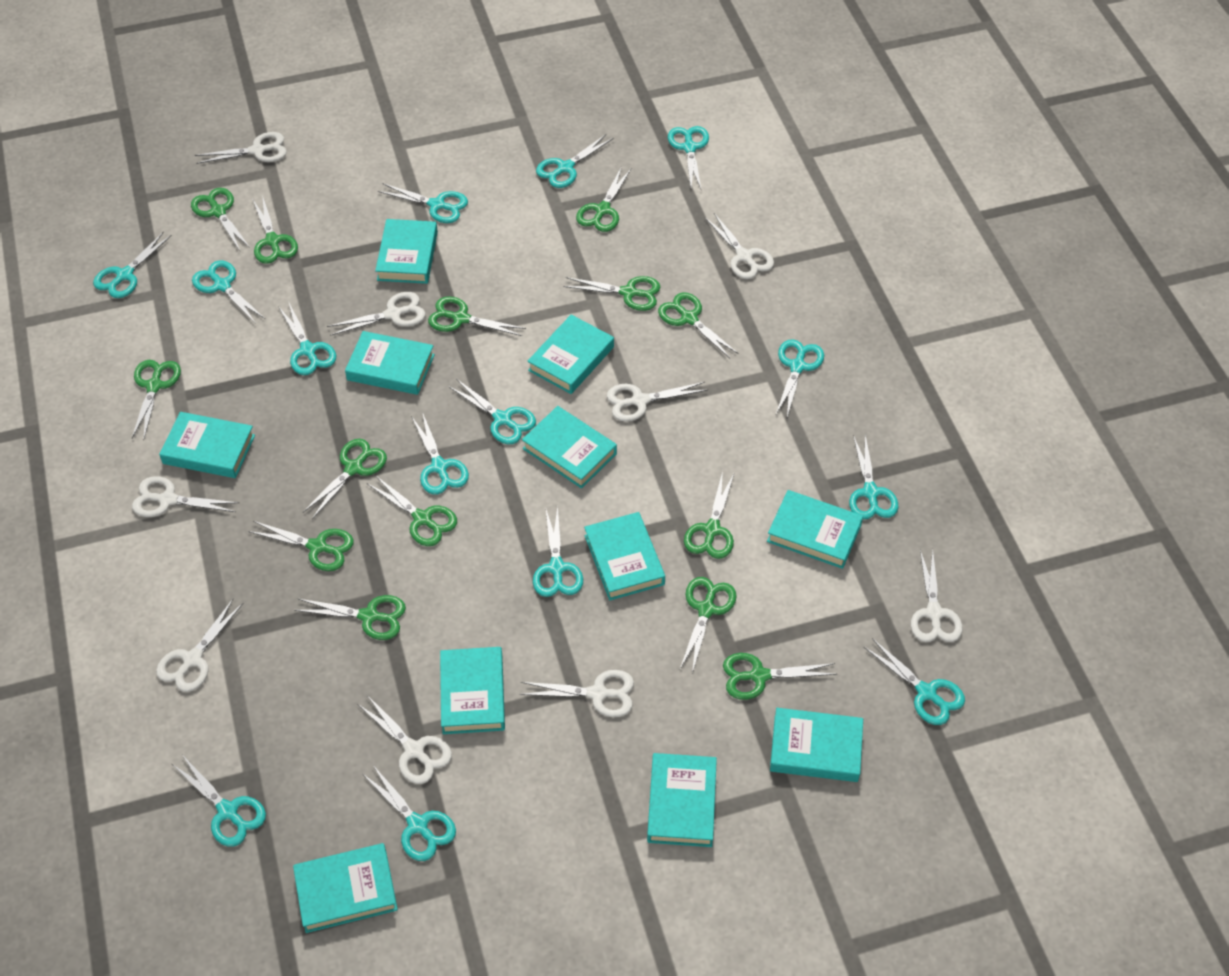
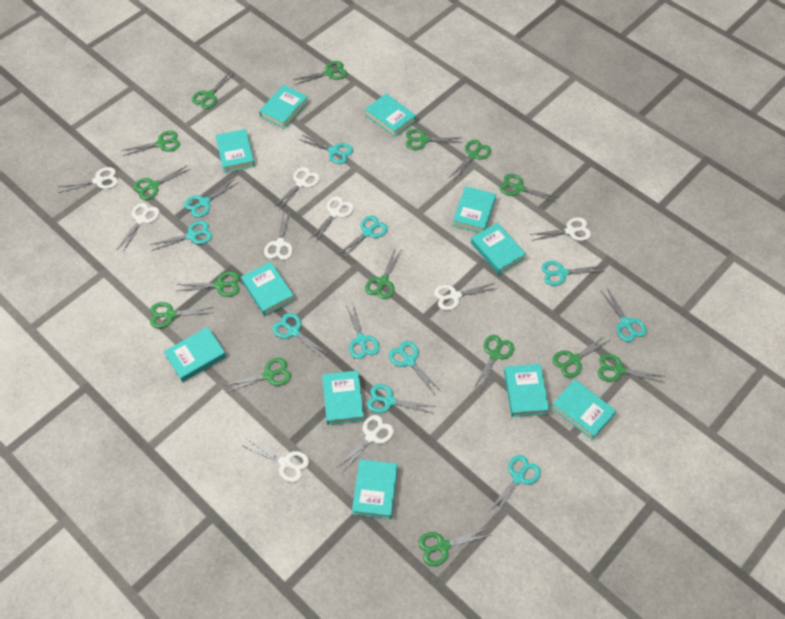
green scissors: [132,360,181,438] [191,188,250,251] [248,521,354,571] [253,195,298,264] [294,595,406,640] [303,439,387,519] [368,475,457,546] [428,296,526,336] [563,276,660,311] [576,166,631,232] [658,292,739,359] [680,577,737,673] [684,471,734,559] [723,653,837,700] = 14 -> [122,131,180,156] [133,165,191,200] [150,302,214,328] [176,272,239,297] [192,71,235,109] [223,358,291,393] [293,61,347,85] [365,247,402,299] [406,129,463,150] [418,527,491,566] [450,140,491,180] [473,335,514,392] [500,174,559,202] [552,334,610,378] [597,354,665,383] = 15
turquoise scissors: [93,231,172,298] [172,756,266,847] [192,260,265,324] [278,301,336,375] [363,765,456,861] [378,183,468,223] [411,412,469,495] [448,379,536,444] [533,506,583,597] [536,134,614,188] [668,126,709,189] [776,339,824,417] [849,435,899,519] [864,638,965,725] = 14 -> [150,221,212,251] [184,179,239,218] [272,313,329,359] [298,134,353,164] [336,216,388,259] [346,304,380,359] [367,384,435,413] [389,341,441,394] [488,455,541,518] [542,261,605,286] [600,288,647,342] = 11

